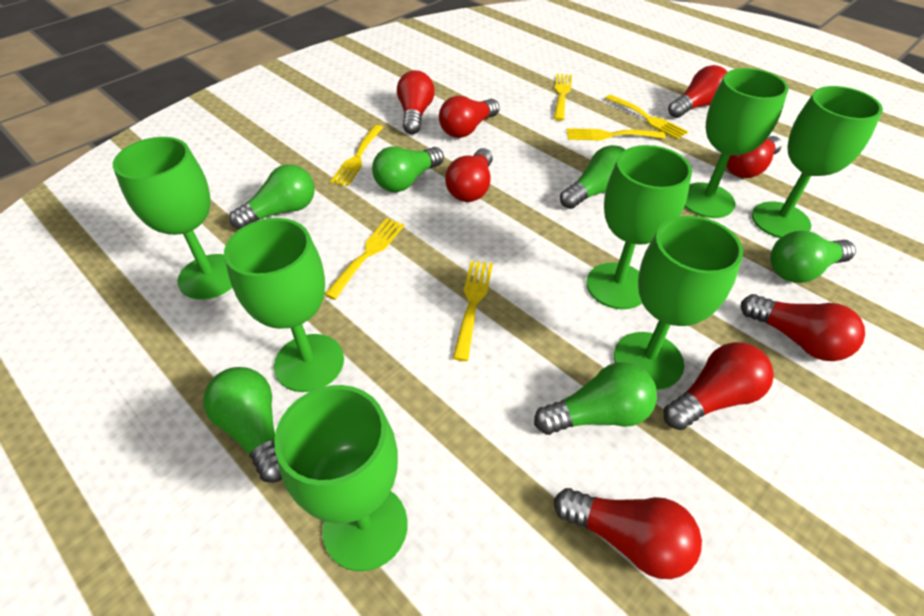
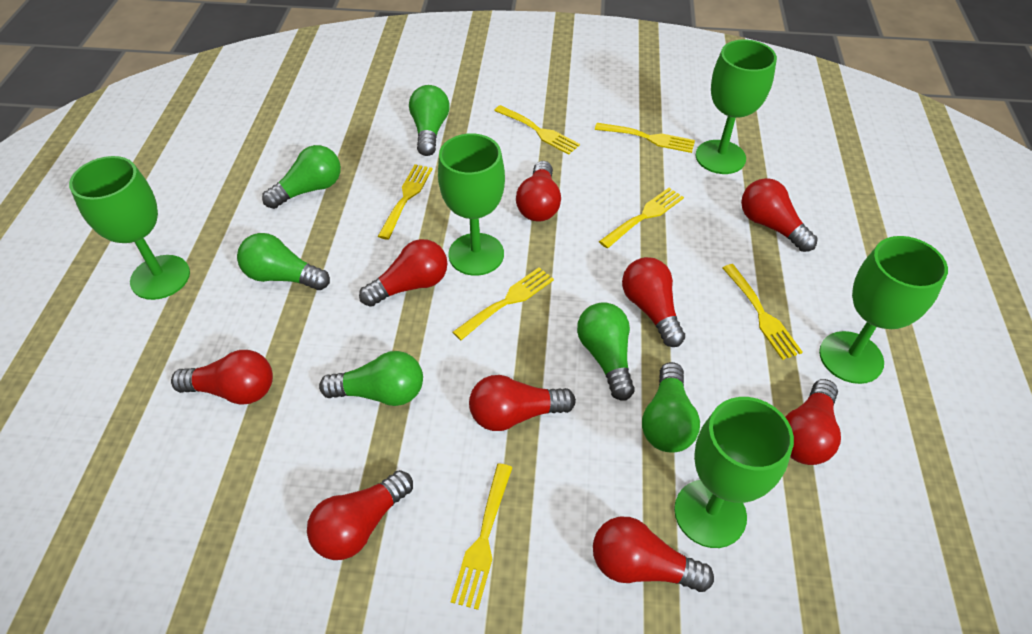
green goblet: [113,137,232,300] [224,218,344,392] [274,385,408,571] [586,145,692,309] [614,216,743,390] [684,68,788,218] [752,86,883,238] = 7 -> [69,156,190,300] [438,134,505,276] [674,397,794,548] [695,40,777,174] [819,236,948,384] = 5
red light bulb: [397,70,435,134] [439,96,500,138] [445,148,493,202] [554,488,702,579] [663,342,774,430] [668,65,728,118] [726,136,782,178] [741,294,865,361] = 8 -> [171,350,273,405] [307,470,413,560] [359,239,448,307] [469,375,576,431] [516,161,561,221] [593,517,714,592] [622,257,685,347] [741,178,818,252] [785,379,841,465] = 9
yellow fork: [324,218,405,300] [330,125,383,186] [453,261,493,361] [554,74,572,121] [567,128,666,140] [605,94,688,139] = 6 -> [378,164,432,240] [451,463,513,610] [453,267,554,340] [494,105,580,155] [595,123,695,153] [599,188,684,248] [723,264,803,360] = 7

